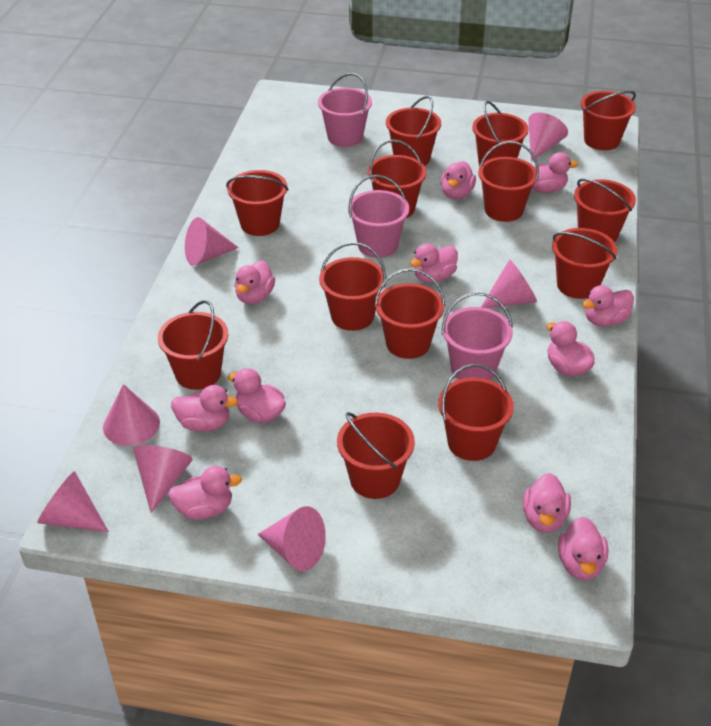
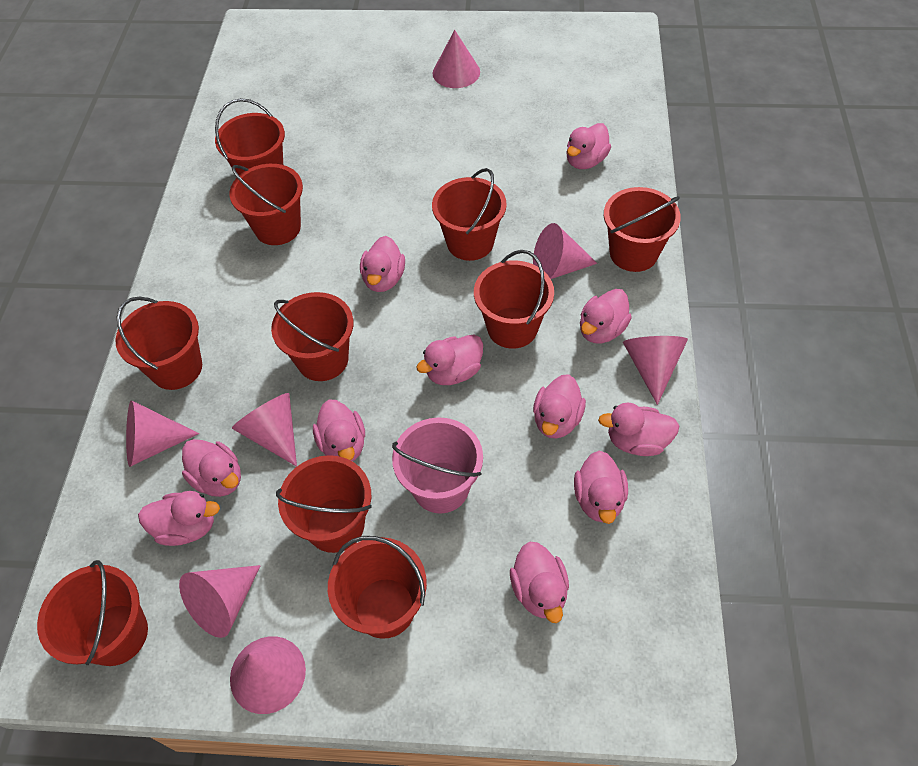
pink bucket: [318,73,372,147] [348,175,409,258] [442,292,513,380] = 3 -> [392,417,483,514] = 1
red bucket: [158,300,228,390] [226,170,289,236] [319,242,386,331] [337,412,415,499] [367,140,426,218] [374,268,445,359] [386,96,441,166] [438,364,514,461] [472,101,529,166] [478,141,539,222] [552,228,617,299] [574,179,636,242] [581,91,636,150] = 13 -> [37,560,148,666] [115,297,202,390] [215,98,285,175] [230,164,303,245] [271,292,353,381] [276,455,372,553] [328,536,427,639] [432,168,507,261] [474,250,554,349] [604,187,681,272] = 10

